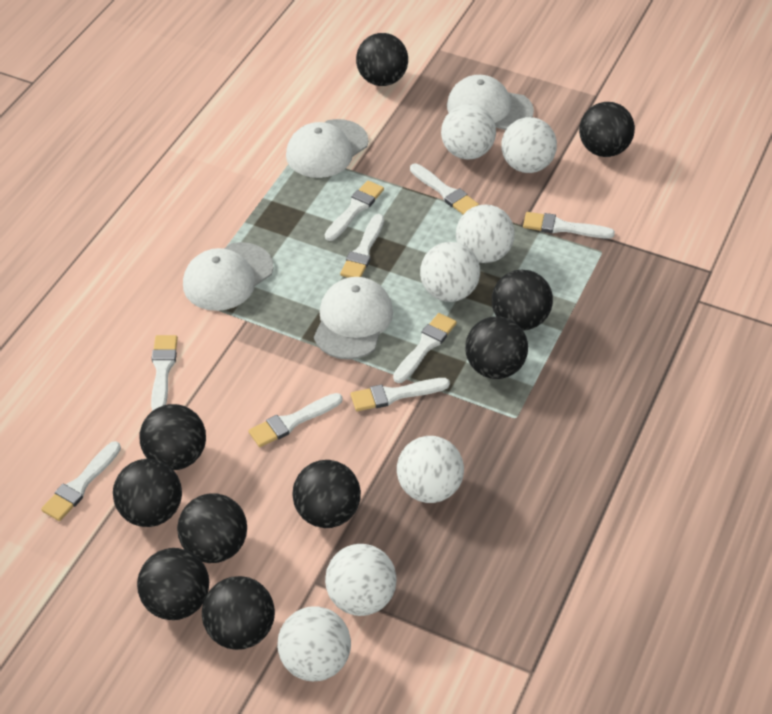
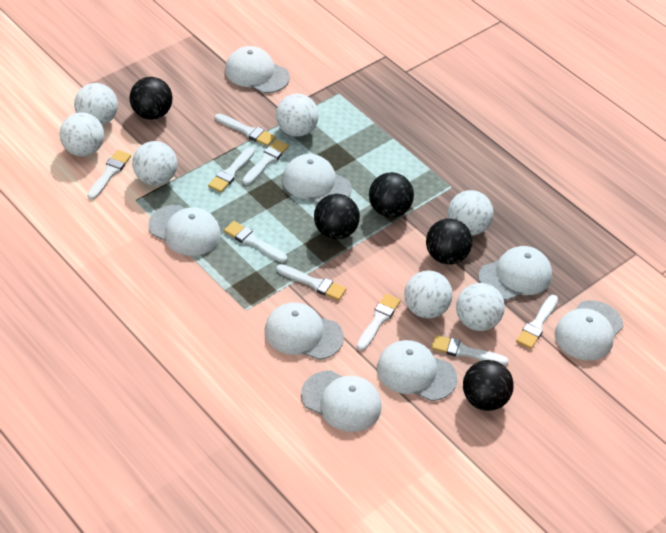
black ball: [113,459,182,527] [137,548,209,620] [140,404,206,470] [177,493,247,563] [202,576,275,650] [292,460,361,528] [356,33,408,86] [465,316,528,379] [492,270,553,331] [579,102,635,157] = 10 -> [130,77,173,120] [314,194,360,240] [369,172,414,217] [426,218,472,265] [463,360,514,411] = 5
white cap: [183,242,273,311] [286,119,368,178] [314,277,393,360] [447,75,534,130] = 4 -> [148,205,221,256] [225,46,290,93] [265,303,344,360] [283,154,352,204] [301,371,382,432] [377,340,457,401] [478,246,552,300] [555,301,623,361] = 8

